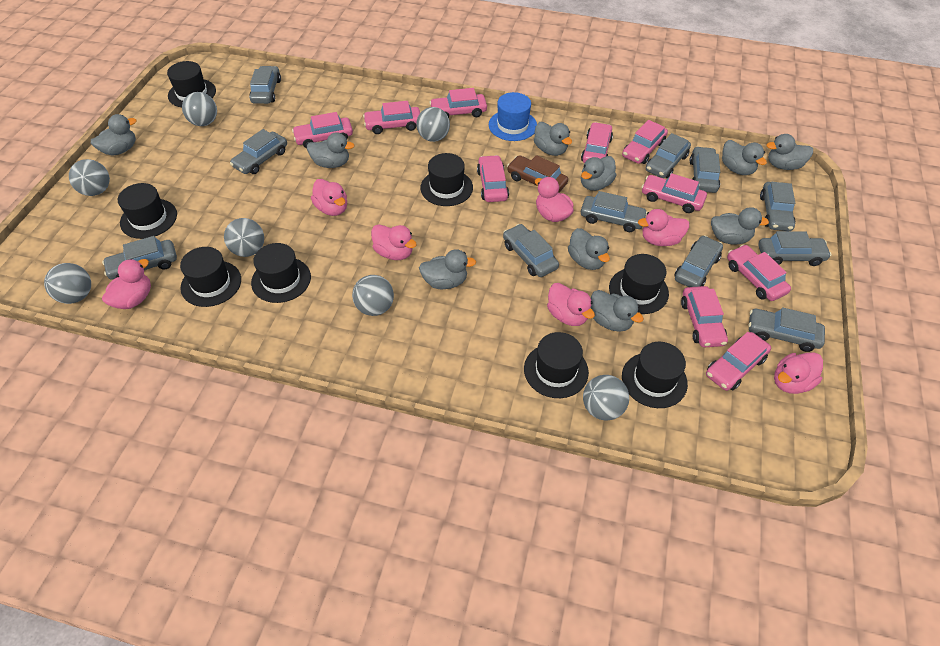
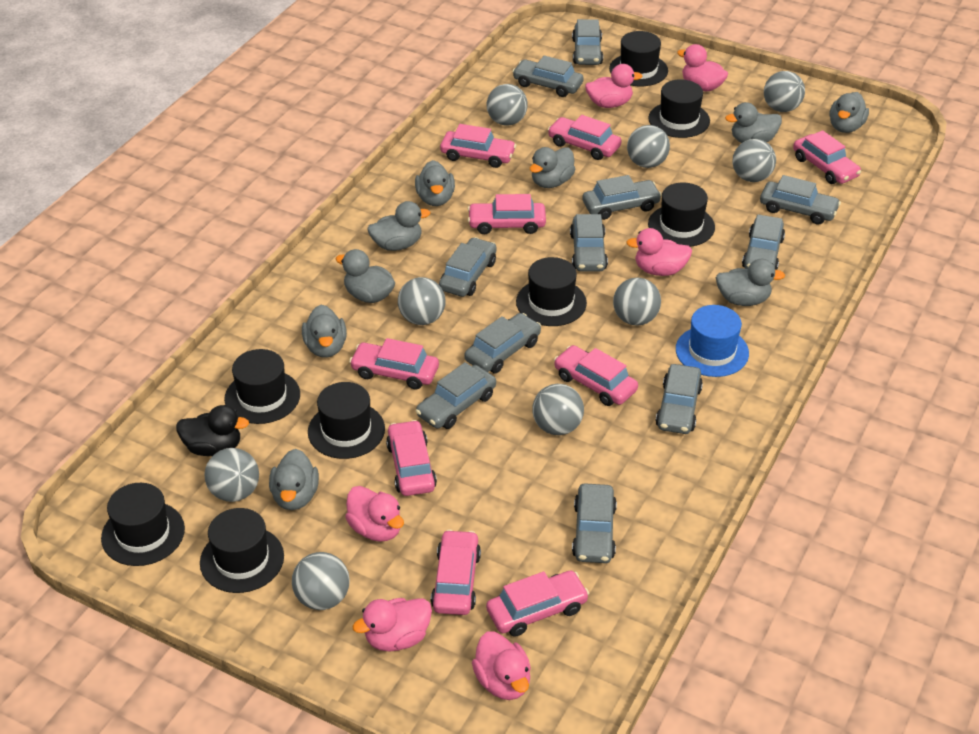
black duck: none = 0 -> [176,405,249,456] = 1
brown car: [507,155,568,193] = 1 -> none = 0
grey ball: [44,263,91,304] [69,159,110,196] [182,92,217,126] [224,218,264,257] [352,275,394,316] [416,107,450,142] [583,375,629,421] = 7 -> [204,448,259,502] [292,552,350,610] [398,277,446,325] [487,84,528,126] [532,384,584,435] [613,277,661,326] [627,125,670,168] [732,139,776,182] [764,71,805,112] = 9
grey duck: [91,114,137,156] [307,132,354,168] [419,249,476,289] [534,122,572,156] [568,228,610,270] [581,156,617,191] [591,290,644,332] [711,207,769,245] [722,140,767,175] [766,134,813,170] = 10 -> [269,449,319,510] [302,305,347,358] [336,249,395,303] [367,201,430,251] [415,160,455,206] [530,147,575,188] [716,259,785,306] [725,102,782,143] [829,92,869,133] = 9
pink car: [292,112,353,148] [363,101,420,134] [430,88,487,118] [477,155,509,202] [581,122,613,163] [622,120,668,164] [642,173,707,213] [681,286,728,347] [706,332,771,391] [727,244,791,301] = 10 -> [349,338,439,390] [386,420,437,496] [431,529,481,615] [440,124,516,168] [468,194,546,234] [486,570,589,636] [548,115,622,160] [554,345,638,406] [793,130,861,184] = 9
pink duck: [102,259,151,309] [311,179,347,216] [371,224,417,260] [535,177,574,222] [547,283,595,326] [638,209,689,246] [774,352,823,394] = 7 -> [345,486,404,542] [353,598,432,651] [472,631,531,700] [585,64,643,108] [626,228,692,276] [677,44,728,91] = 6

